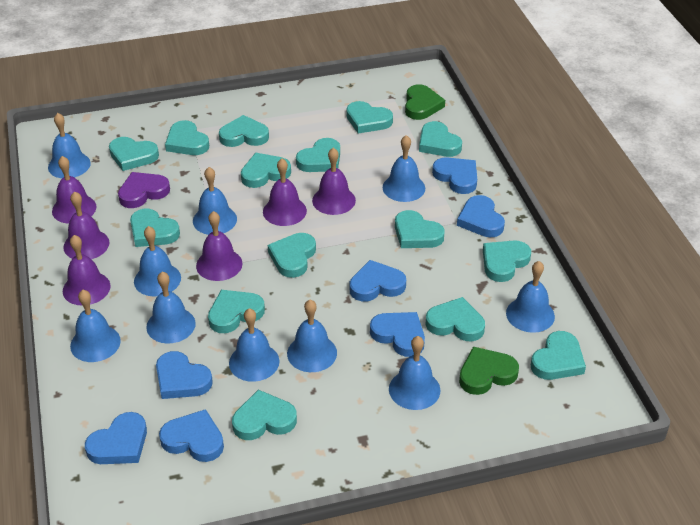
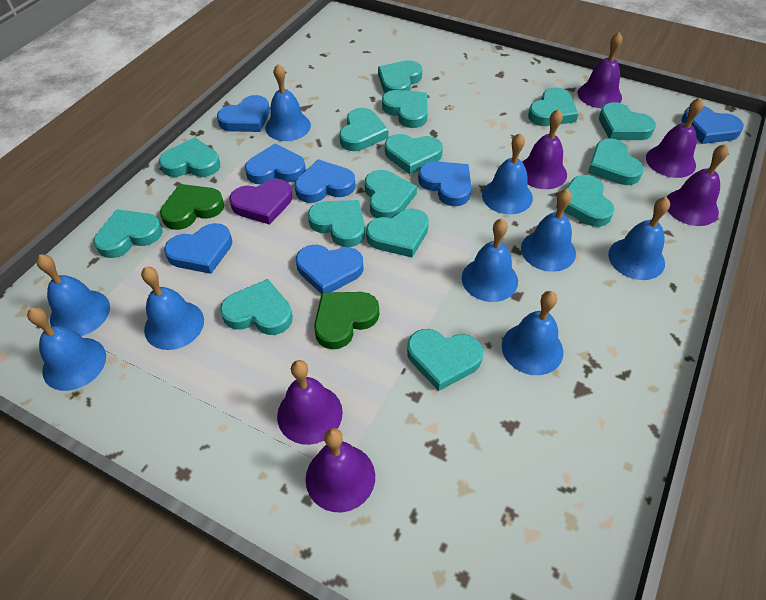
blue bell: [48,113,91,178] [70,290,121,362] [134,226,181,296] [146,272,196,344] [193,167,237,235] [229,308,279,382] [287,300,337,372] [383,135,425,202] [389,336,440,410] [506,261,555,333] = 10 -> [27,307,106,391] [36,254,110,336] [141,267,204,350] [265,64,311,141] [462,219,518,302] [482,133,533,214] [502,291,563,375] [521,189,576,272] [608,197,670,280] = 9

